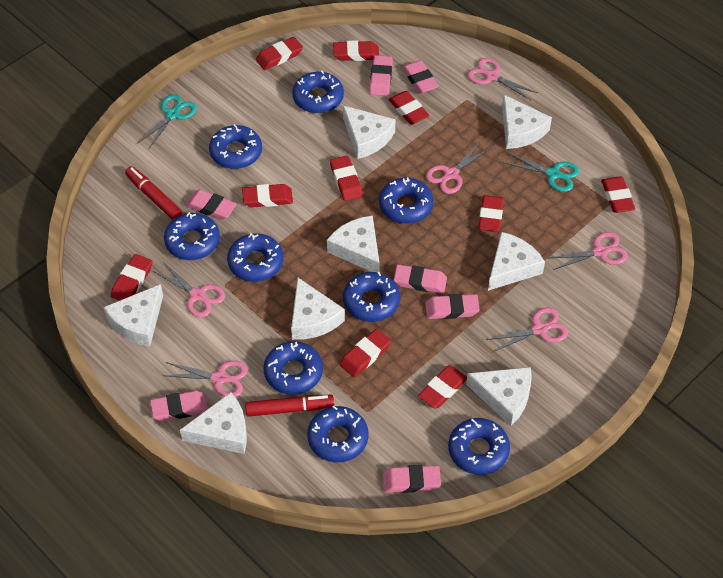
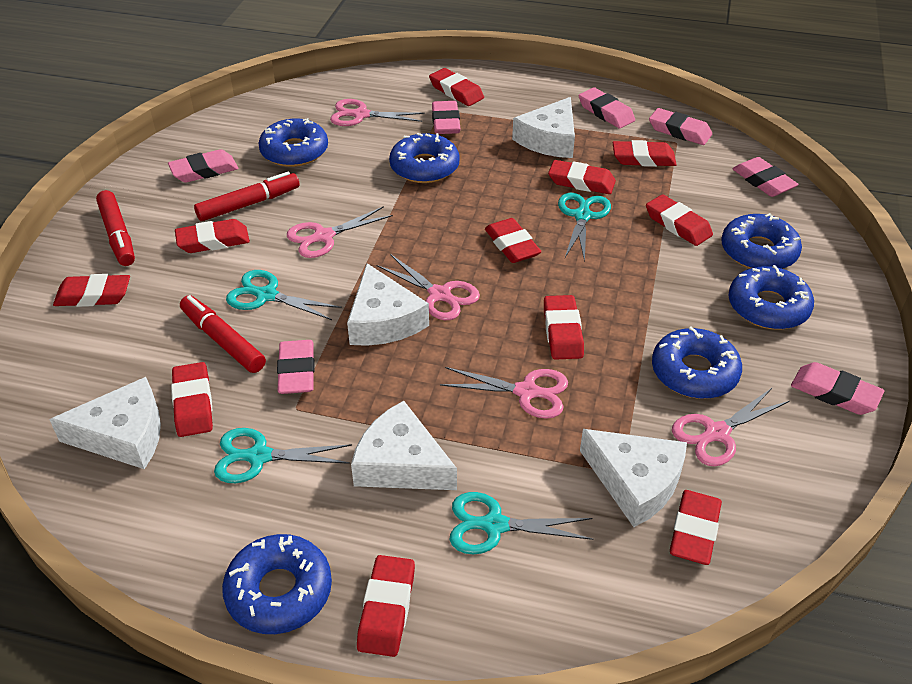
blue donut: [164,213,220,260] [209,124,262,169] [227,233,283,282] [263,341,323,395] [292,70,344,113] [307,406,369,462] [343,272,400,322] [379,177,434,224] [448,418,510,475] = 9 -> [222,534,332,634] [259,118,328,167] [389,133,460,183] [652,327,742,399] [721,213,802,269] [729,265,814,330] = 6
pink scissors: [153,262,225,317] [162,361,248,397] [426,142,489,194] [467,58,538,100] [486,308,568,352] [550,232,628,270] = 6 -> [287,206,393,258] [330,99,425,126] [377,254,480,320] [440,367,568,419] [672,388,790,466] = 5
red eraser: [111,254,152,301] [242,184,293,207] [256,37,303,70] [330,156,363,201] [333,40,379,61] [340,329,391,377] [388,91,430,125] [418,366,467,408] [478,195,504,232] [601,176,635,213] = 10 -> [53,274,130,307] [171,362,213,437] [175,219,250,253] [357,555,415,657] [429,68,484,106] [485,218,541,263] [544,295,584,360] [548,160,616,194] [613,140,677,167] [646,194,713,246] [670,490,722,565] = 11
red marker: [125,166,182,220] [245,395,334,417] = 2 -> [96,190,135,266] [180,295,266,373] [194,172,299,221] = 3
turquoise scissors: [137,94,197,148] [504,152,580,192] = 2 -> [214,428,352,483] [226,270,342,320] [449,492,594,554] [558,193,611,262] = 4
white cheese: [103,284,163,346] [180,392,247,454] [291,278,345,340] [327,215,380,272] [343,106,395,159] [466,367,532,426] [488,232,545,291] [502,95,552,149] = 8 -> [49,377,161,469] [347,263,429,346] [351,401,457,490] [512,97,575,158] [580,429,687,527] = 5

